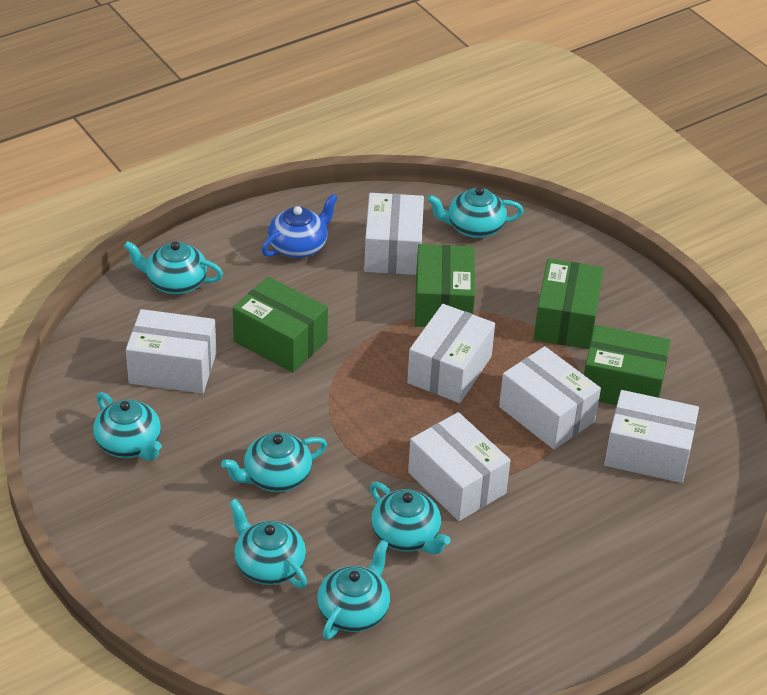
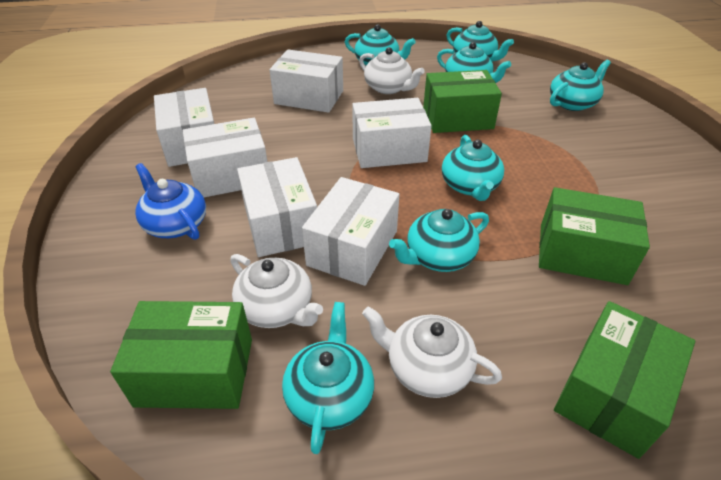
white teapot: none = 0 -> [230,254,323,328] [359,47,425,94] [362,306,502,398] = 3

